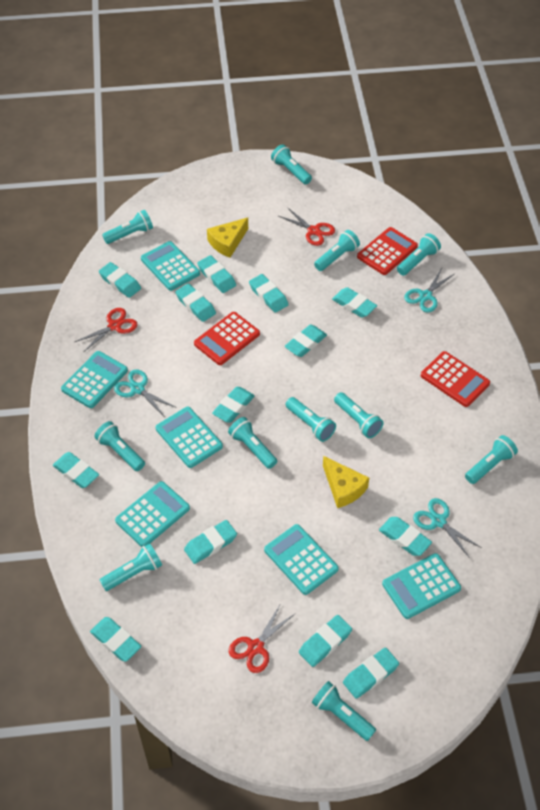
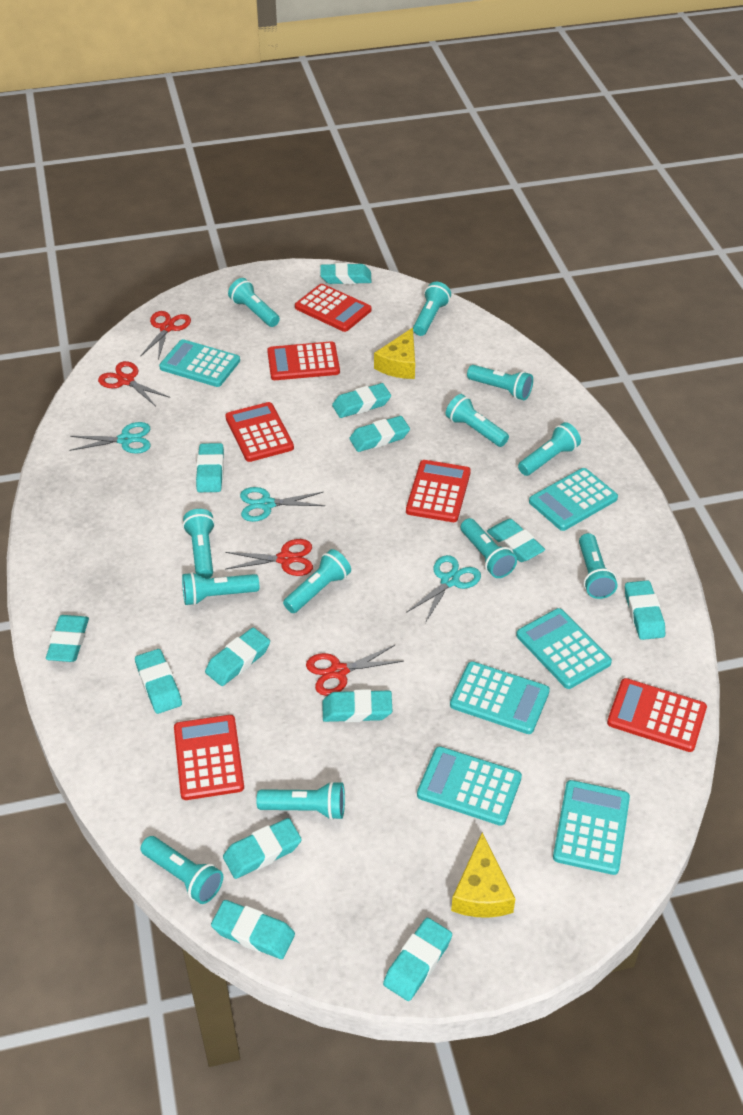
red calculator: [194,312,260,365] [357,227,418,275] [421,351,490,407] = 3 -> [174,715,244,800] [225,402,294,462] [267,341,340,380] [295,284,372,332] [406,460,471,522] [607,678,707,752] = 6
red scissors: [75,308,138,352] [229,603,294,673] [279,207,335,246] = 3 -> [98,361,170,406] [140,311,191,360] [225,539,313,576] [306,645,404,696] = 4
turquoise flashlight: [94,421,145,471] [100,543,162,591] [102,210,153,244] [228,417,277,469] [271,144,312,185] [286,397,336,442] [312,681,376,741] [314,230,360,271] [334,392,384,438] [397,233,441,276] [465,435,518,484] = 11 -> [141,836,223,904] [182,572,259,606] [183,509,215,579] [228,278,280,327] [256,781,345,820] [283,549,351,613] [413,282,451,336] [446,394,509,447] [461,518,517,578] [467,365,533,400] [518,422,581,476] [579,533,617,599] = 12

